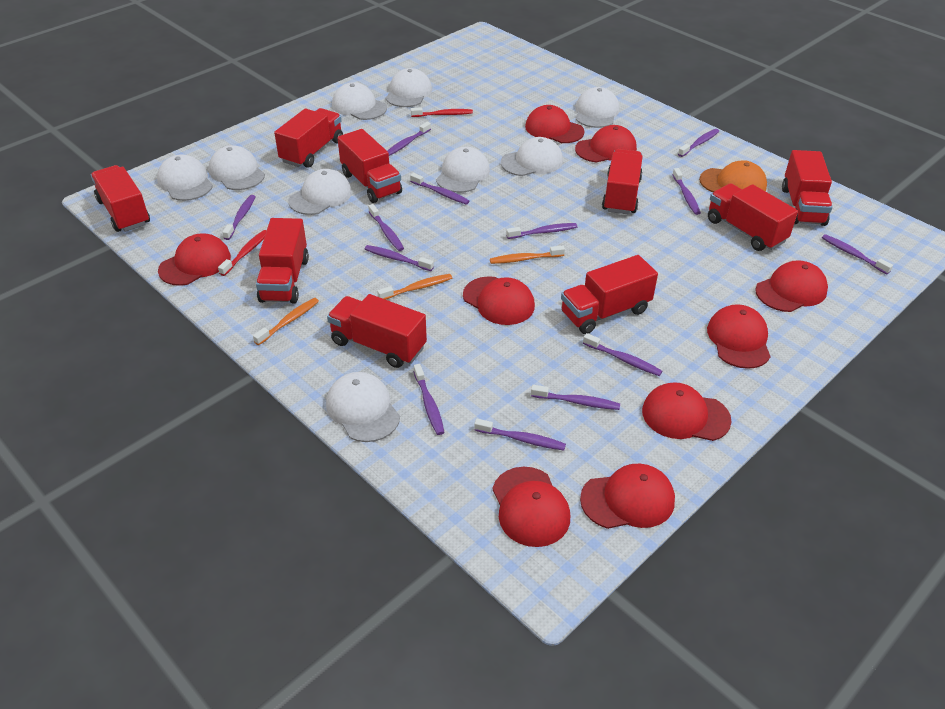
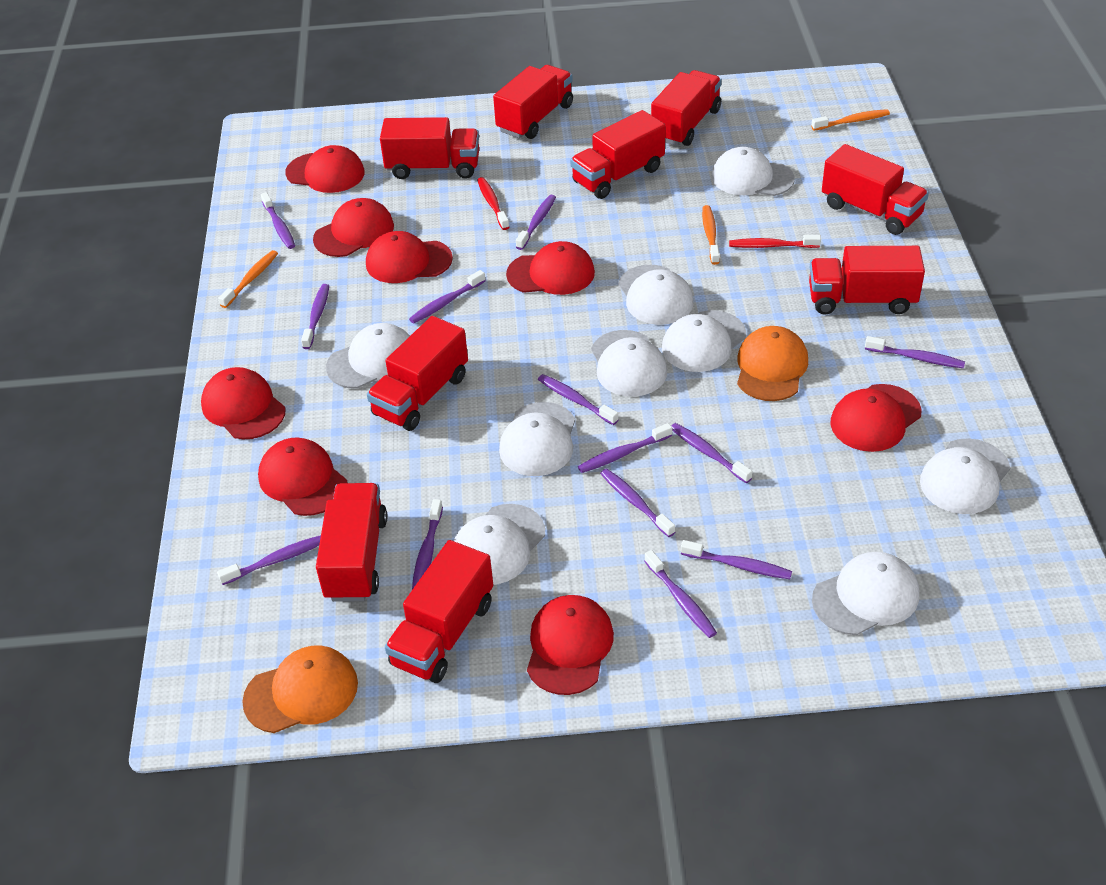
orange cap: [699,160,767,192] = 1 -> [242,646,358,733] [737,326,808,401] = 2
red cap: [158,233,231,286] [463,276,535,325] [492,467,570,547] [525,105,585,143] [575,125,637,163] [580,464,675,529] [642,382,731,441] [707,304,771,369] [755,260,828,312] = 9 -> [201,367,286,439] [258,438,347,516] [285,145,365,193] [313,198,394,257] [366,231,453,283] [506,241,595,295] [527,595,614,695] [830,384,921,452] = 8

